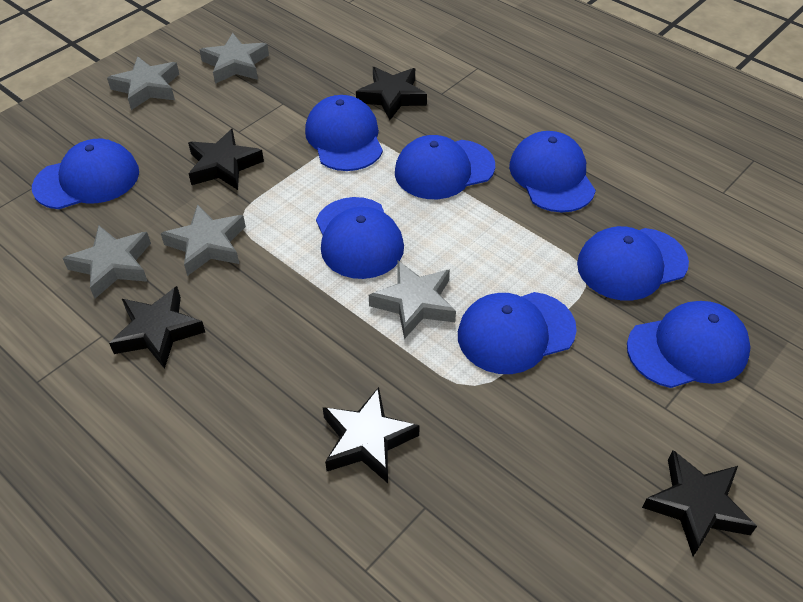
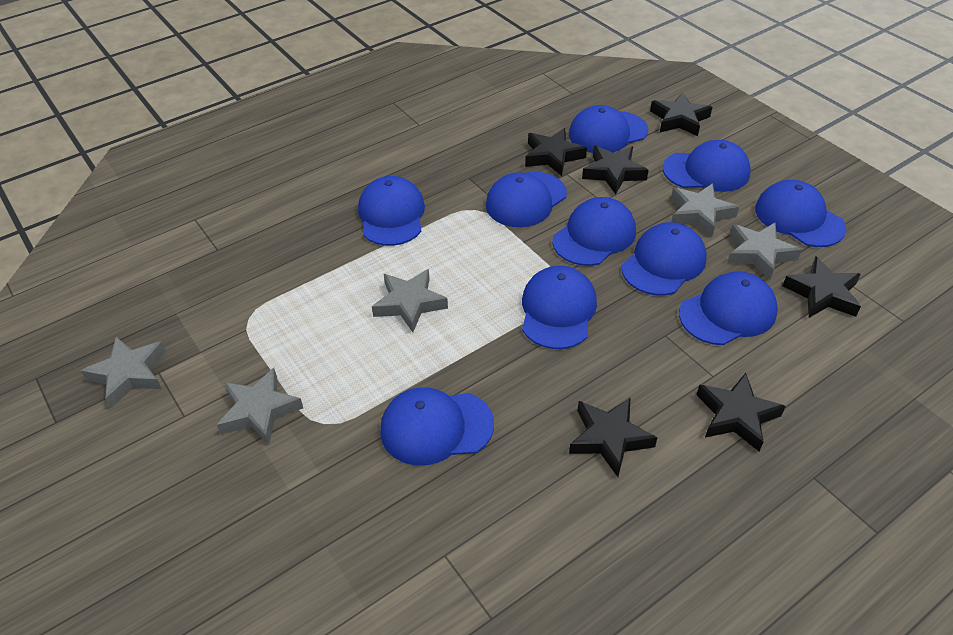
black star: [109,286,205,369] [188,129,264,190] [323,387,420,483] [356,67,427,120] [642,450,757,556] = 5 -> [525,128,587,176] [569,397,658,477] [582,146,649,194] [650,92,712,136] [697,373,786,451] [783,257,861,318] = 6
blue cap: [32,139,139,209] [305,95,383,171] [316,197,404,279] [395,135,495,199] [458,292,577,374] [509,131,596,213] [577,226,689,301] [627,301,751,388] = 8 -> [358,176,425,246] [380,387,494,466] [486,172,567,227] [522,266,597,349] [552,197,636,266] [569,105,648,153] [622,222,707,295] [663,140,751,192] [679,271,778,345] [755,180,846,247] = 10

